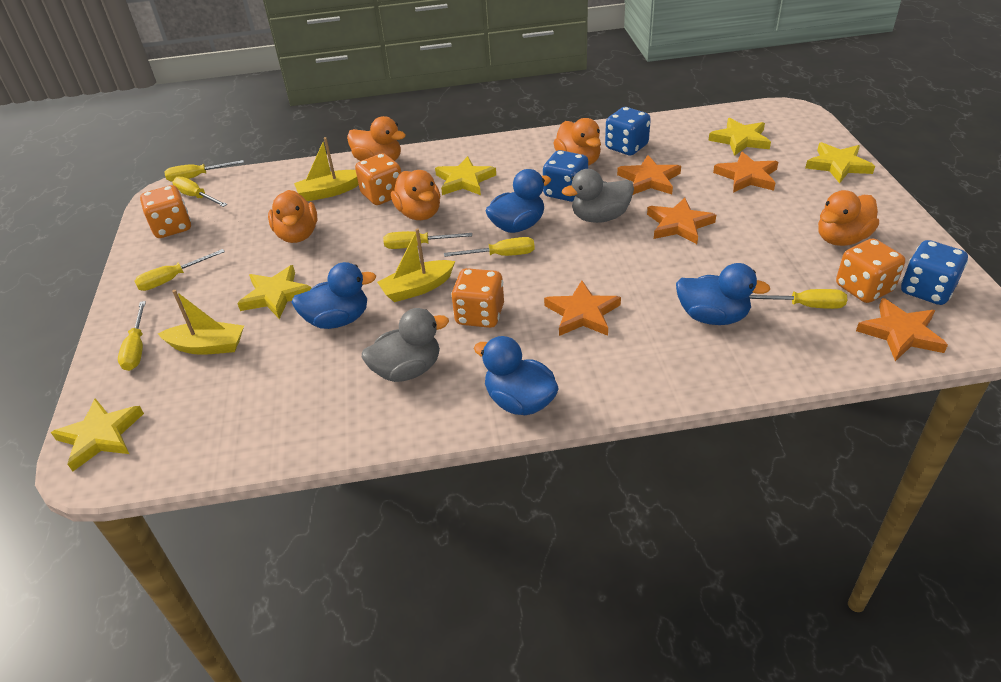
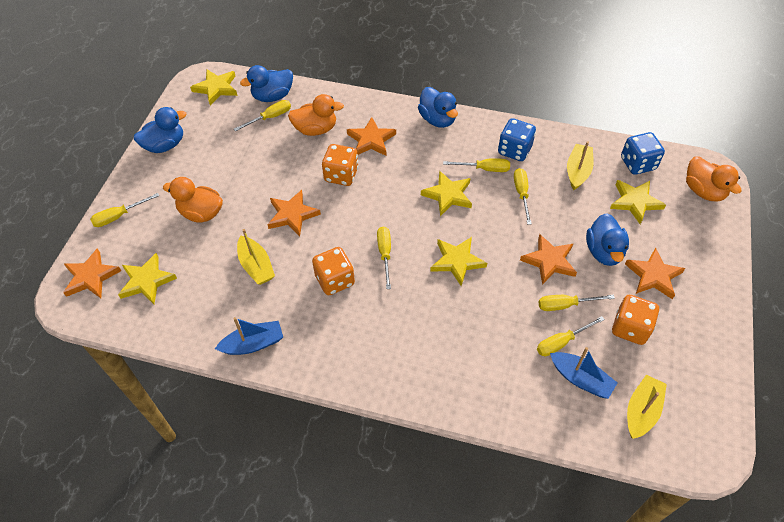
blue boat: none = 0 -> [215,317,283,355] [550,347,617,399] = 2
blue dice: [543,150,588,202] [605,107,651,156] [901,240,968,305] = 3 -> [498,118,536,161] [621,132,665,175] = 2
grey duck: [362,308,449,382] [562,169,634,223] = 2 -> none = 0
orange dice: [140,185,191,238] [355,153,402,205] [451,268,504,328] [836,239,905,303] = 4 -> [312,247,355,295] [322,144,359,186] [612,295,659,345] = 3
orange duck: [268,190,317,243] [347,116,406,161] [391,170,440,220] [553,118,601,166] [818,190,879,246] = 5 -> [163,177,223,223] [288,94,344,136] [686,157,742,201] = 3

